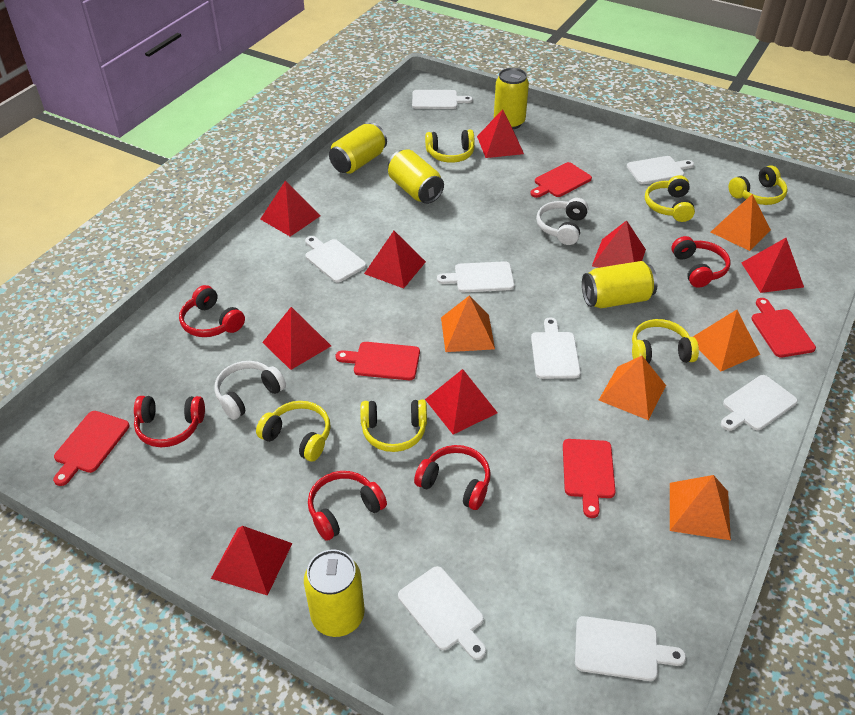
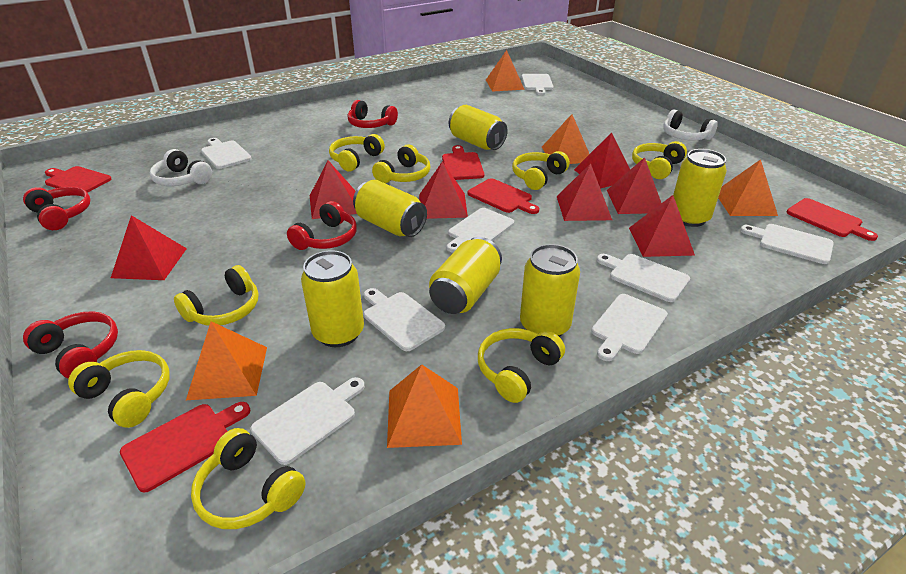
red headphones: [134,396,205,447] [179,285,245,337] [308,471,387,541] [414,445,490,510] [671,236,730,288] = 5 -> [23,187,91,230] [23,311,118,379] [287,201,357,250] [347,100,398,128] = 4
red pyramid: [211,526,293,596] [260,181,321,237] [262,307,331,370] [364,231,426,289] [425,369,498,435] [477,109,524,158] [592,220,646,268] [742,238,804,293] = 8 -> [111,215,187,280] [310,160,357,219] [419,161,468,219] [557,163,612,221] [574,132,630,189] [607,157,661,214] [629,195,695,257] = 7
yellow can: [304,549,365,637] [329,123,387,174] [388,149,444,204] [494,68,529,129] [582,261,657,308] = 5 -> [301,250,364,347] [353,180,427,237] [429,237,502,314] [449,105,508,150] [520,244,580,337] [673,149,727,227] = 6
yellow headphones: [256,401,331,462] [360,400,427,452] [425,130,475,163] [632,319,699,363] [645,175,695,222] [729,165,788,205] = 6 -> [68,350,170,428] [174,265,259,326] [191,428,306,529] [329,134,385,172] [372,145,430,183] [478,328,565,403] [512,151,570,190] [632,141,687,179] = 8

